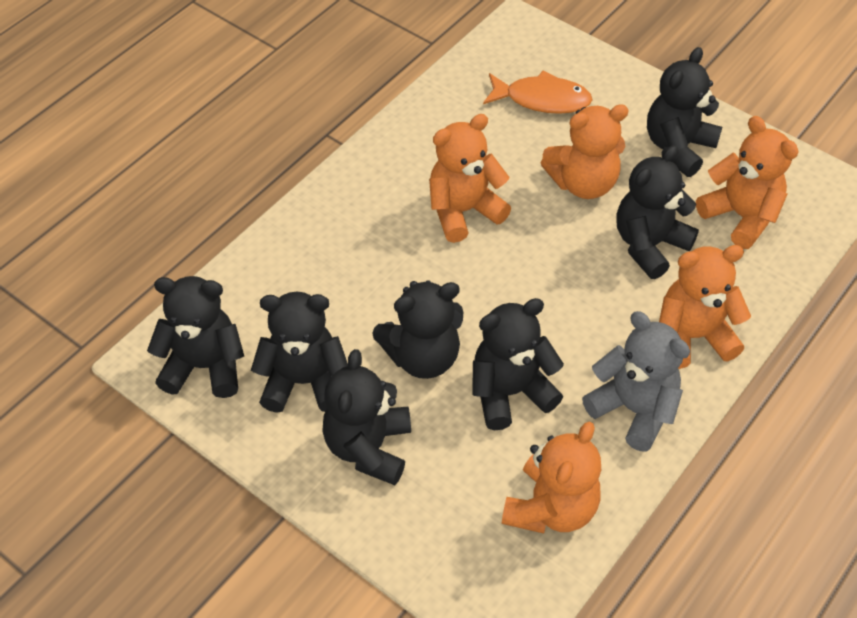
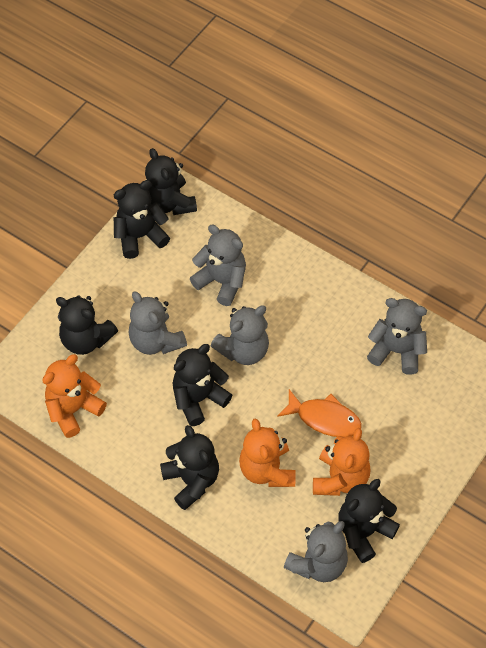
black teddy bear: [147,276,244,398] [251,292,348,413] [322,349,411,485] [372,280,463,379] [472,298,564,430] [616,145,699,279] [647,47,722,177] = 7 -> [56,295,118,355] [114,180,170,259] [145,148,197,215] [160,425,219,510] [173,344,232,426] [338,479,400,563] = 6
grey teddy bear: [582,311,690,452] = 1 -> [128,291,187,355] [190,225,246,306] [211,305,269,365] [284,521,348,582] [367,298,427,375] = 5
orange teddy bear: [429,114,511,243] [502,421,601,533] [541,104,629,199] [659,245,751,369] [696,116,798,249] = 5 -> [42,354,107,438] [239,418,296,487] [313,428,371,496] = 3

